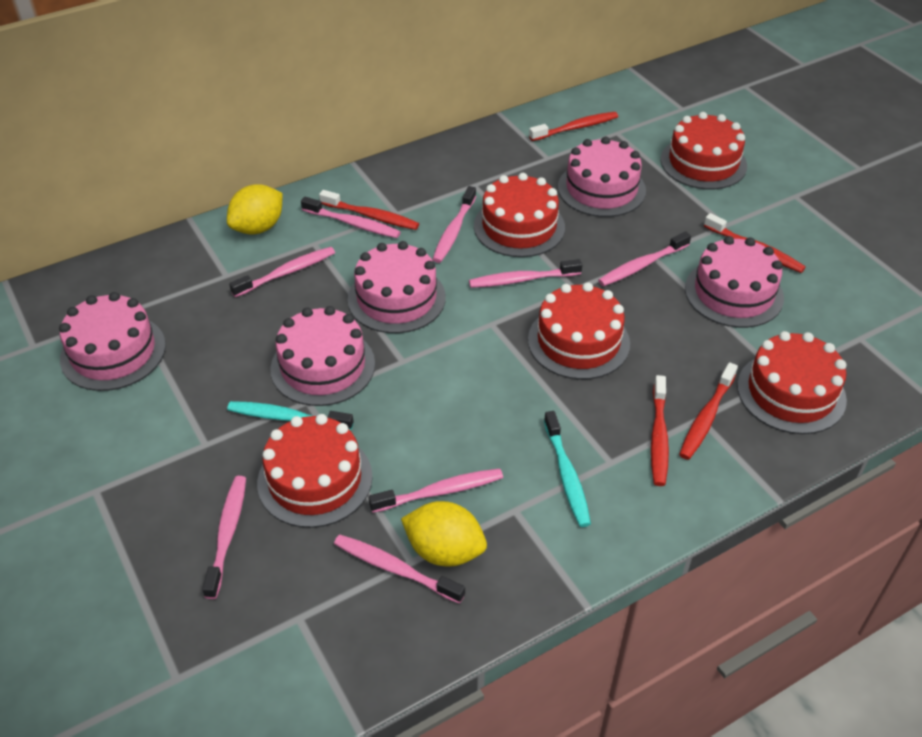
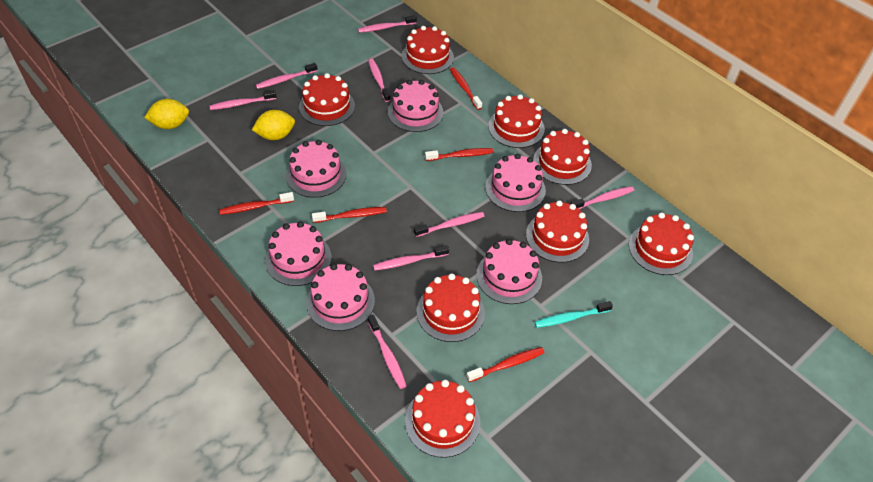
pink cake: [59,292,166,391] [270,306,375,406] [348,241,446,333] [558,137,646,217] [685,236,784,328] = 5 -> [265,221,332,286] [286,140,346,198] [306,264,375,331] [388,80,444,132] [476,239,542,304] [485,154,546,212] = 6
red cake: [257,414,373,528] [474,173,565,257] [528,282,630,380] [661,112,747,189] [737,331,847,434] = 5 -> [299,73,355,126] [402,26,454,74] [405,380,480,458] [417,273,485,342] [488,94,545,148] [526,200,589,263] [533,129,592,185] [629,212,694,275] = 8
turquoise toothbrush: [227,401,354,431] [544,411,591,527] = 2 -> [534,301,613,328] = 1

